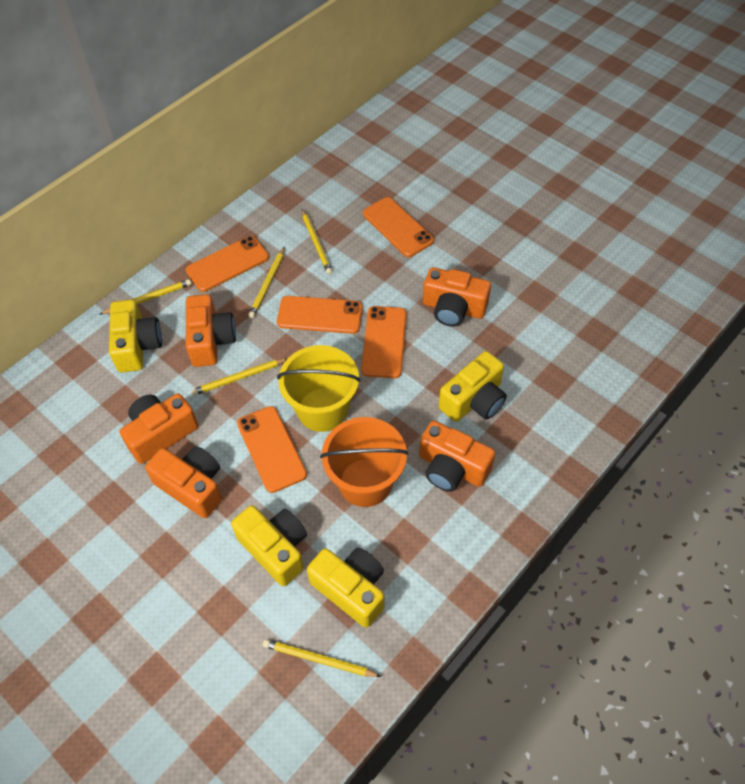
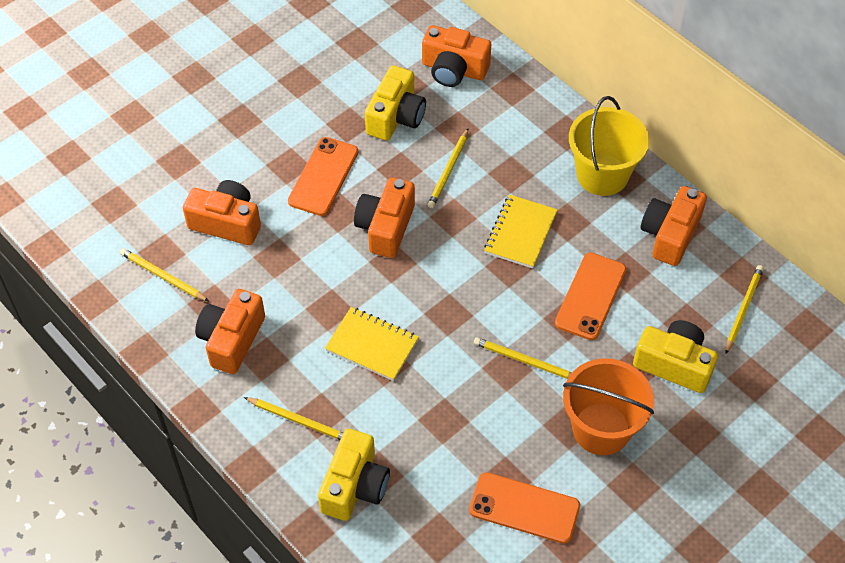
orange phone: [186,236,269,292] [237,406,307,493] [277,296,363,334] [361,306,407,378] [363,197,434,257] = 5 -> [288,137,358,216] [469,472,580,544] [555,252,626,340] = 3
yellow camera: [109,299,162,372] [231,505,307,586] [307,548,385,628] [439,351,507,422] = 4 -> [318,429,390,521] [365,65,426,141] [633,320,718,393] = 3
yellow notebook: none = 0 -> [325,307,419,381] [484,194,558,269] = 2

